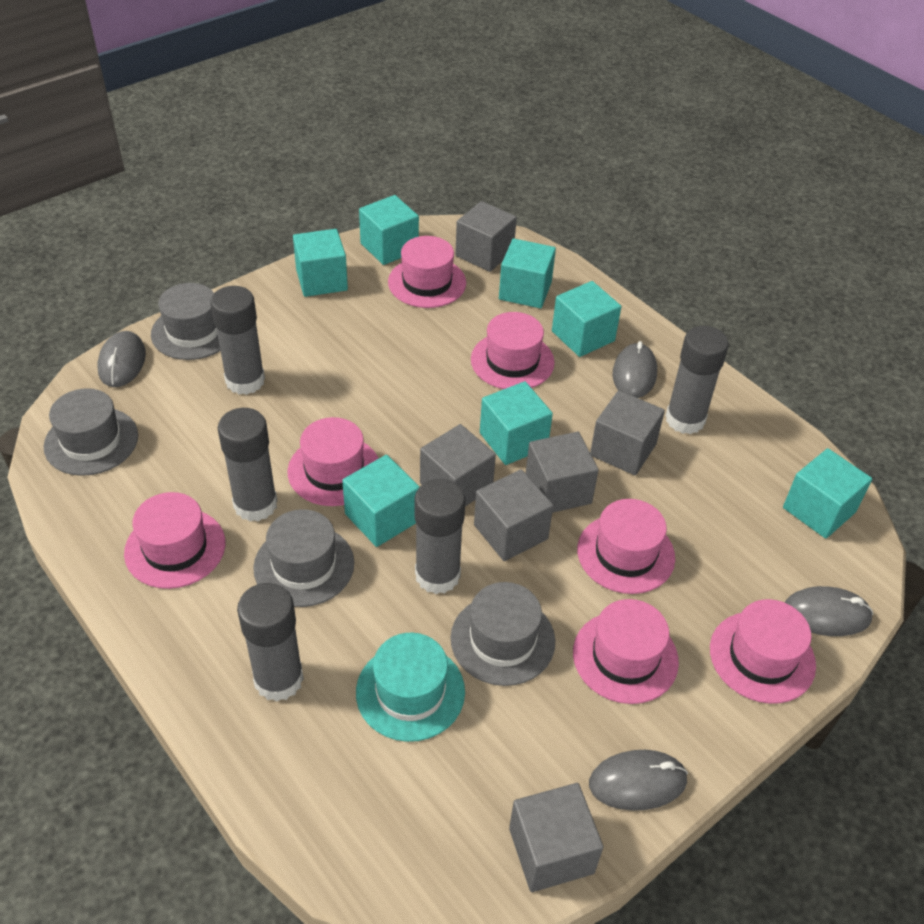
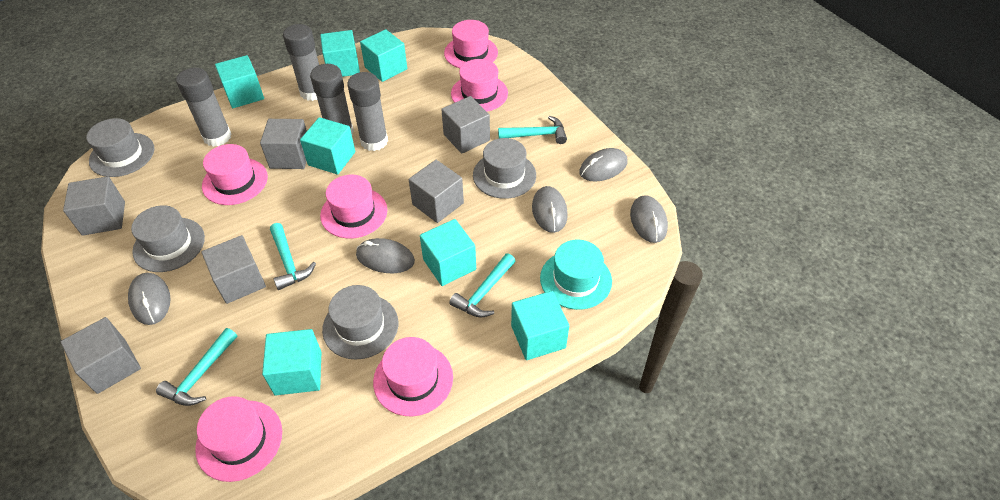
grey glue stick: [210,286,265,395] [218,408,277,522] [237,583,304,702] [414,479,465,594] [665,326,729,434] = 5 -> [176,68,232,147] [283,24,319,101] [310,64,354,135] [347,72,388,151] = 4
grey mouse: [97,331,146,387] [589,750,688,811] [613,341,657,398] [784,586,873,636] = 4 -> [128,273,170,325] [356,238,415,273] [532,186,568,233] [579,148,628,182] [630,195,668,243] = 5
pink hat: [124,492,225,589] [287,417,379,506] [388,236,466,308] [471,312,555,389] [573,599,679,704] [577,499,675,594] [710,599,816,704] = 7 -> [195,396,282,482] [202,144,268,205] [320,175,388,238] [373,337,453,416] [444,20,498,68] [451,59,508,112] = 6
turquoise hammer: none = 0 -> [156,328,237,406] [270,223,316,290] [449,253,515,318] [498,116,567,144] = 4

